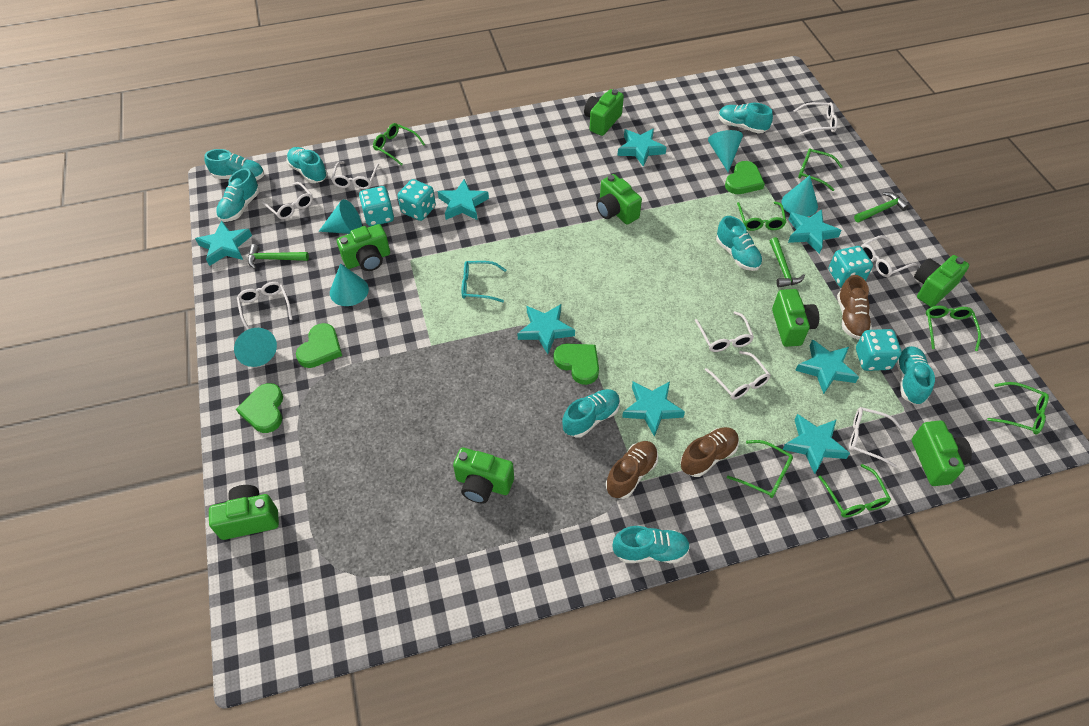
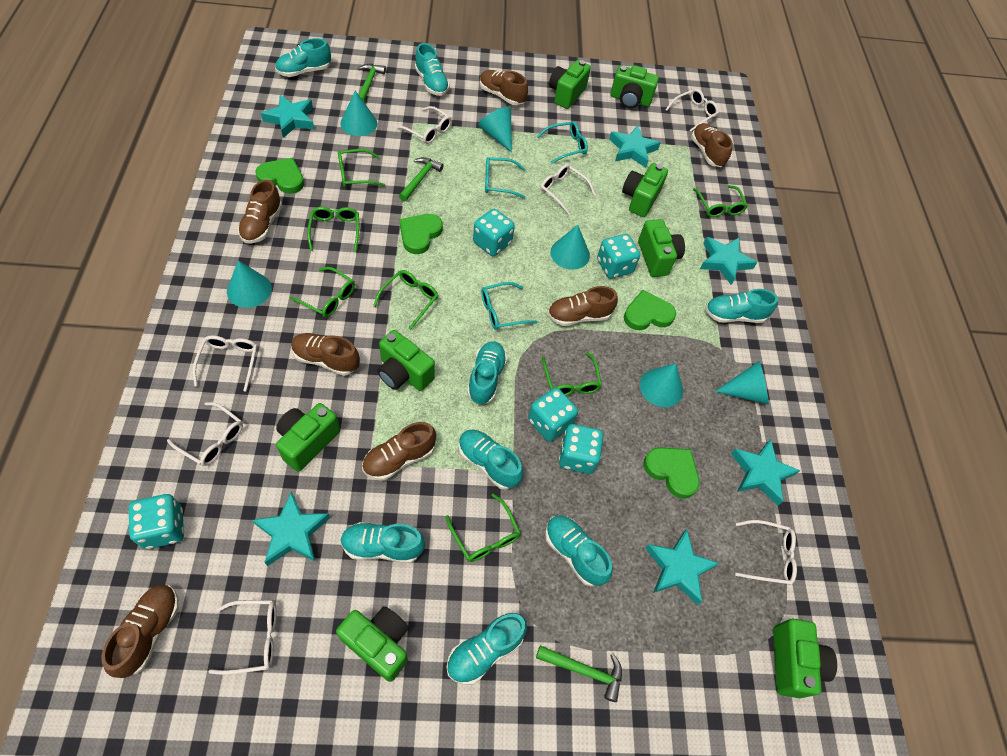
brown shoe: [606,441,658,499] [680,427,739,477] [837,275,872,339] = 3 -> [101,585,179,678] [238,180,282,243] [291,333,360,376] [362,422,436,481] [480,70,528,105] [548,286,618,326] [691,123,733,167] = 7
turquoise cone: [234,328,277,367] [319,199,362,234] [330,263,369,306] [708,130,743,172] [782,175,818,217] = 5 -> [227,260,272,308] [341,90,377,136] [478,107,512,153] [550,225,590,270] [640,363,683,407] [715,361,769,405] = 6
turquoise dice: [359,186,394,226] [398,179,436,221] [829,246,873,288] [856,329,902,371] = 4 -> [129,494,184,549] [473,209,515,256] [528,388,578,441] [559,424,603,474] [597,234,640,279] = 5
turquoise glasses: [462,261,506,302] = 1 -> [481,282,537,330] [485,157,525,199] [537,121,588,164] = 3
turquoise star: [195,220,252,266] [438,179,489,220] [517,304,575,354] [617,128,667,167] [622,381,685,437] [782,414,850,474] [788,209,842,254] [795,339,859,394] = 8 -> [252,492,330,566] [261,95,314,138] [609,125,661,168] [645,529,719,605] [700,237,757,285] [731,439,801,506] = 6
white glasses: [237,282,293,330] [261,182,313,219] [331,161,379,189] [695,311,754,352] [705,351,770,399] [794,102,838,135] [849,407,902,467] [861,235,917,277] = 8 -> [167,402,243,466] [193,335,257,392] [208,600,277,675] [397,106,451,144] [541,164,596,215] [665,89,719,132] [735,520,797,585] = 7

